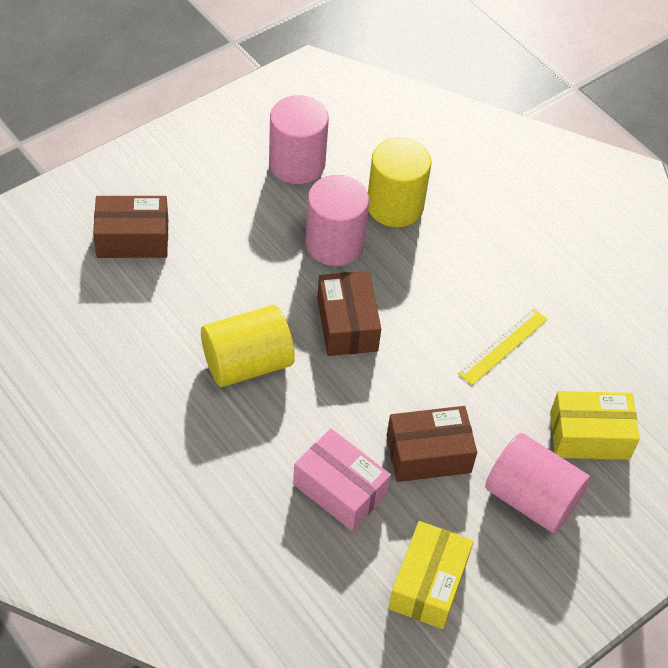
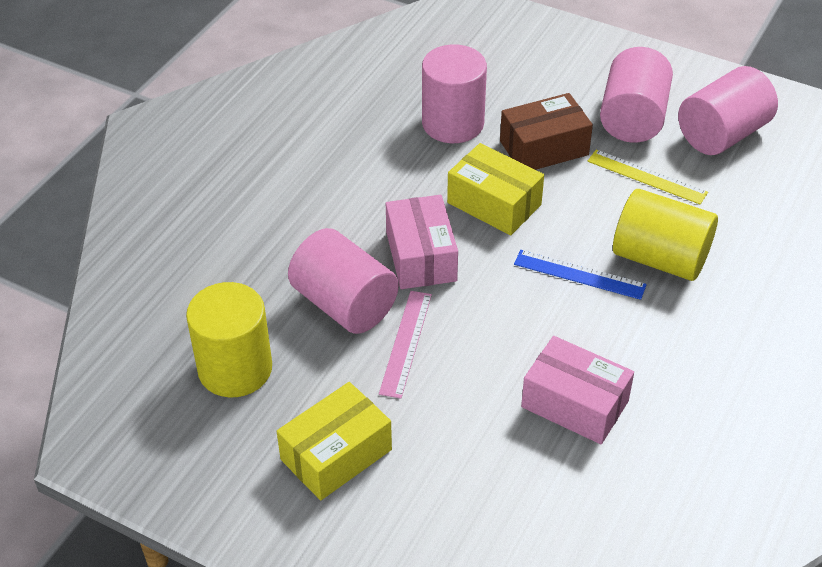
blue ruler: none = 0 -> [514,250,647,300] = 1
brown box: [93,196,168,258] [317,271,381,356] [386,406,477,482] = 3 -> [500,93,593,170] = 1
pink box: [293,429,391,531] = 1 -> [386,195,458,289] [521,336,634,444] = 2
pink cylinder: [269,95,329,184] [305,175,369,266] [485,433,590,533] = 3 -> [288,228,399,334] [422,45,487,143] [600,47,673,143] [678,66,778,155] = 4
pink ruler: none = 0 -> [379,291,432,399] = 1

